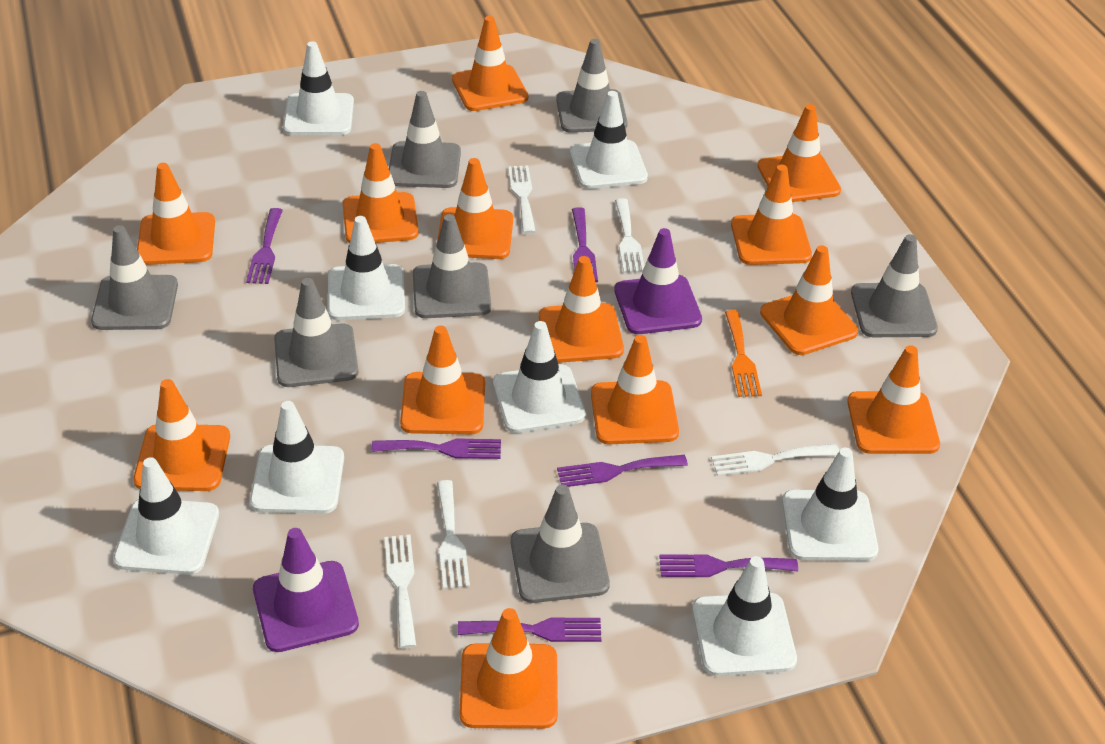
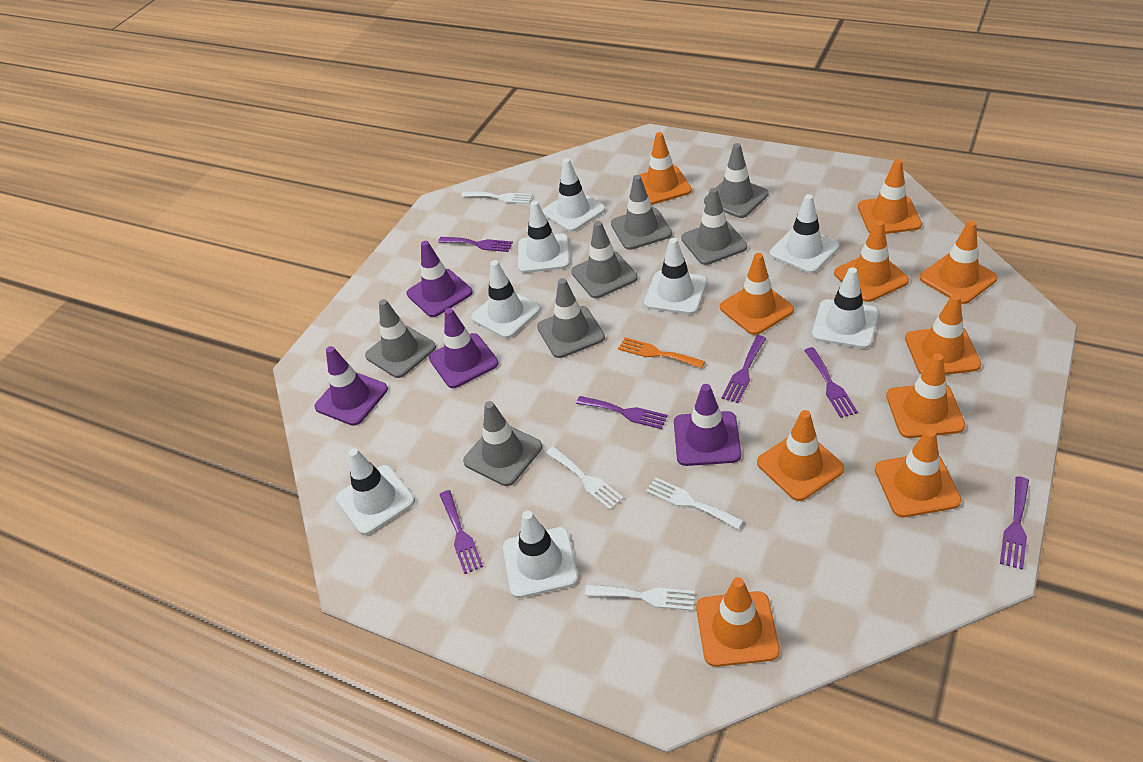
orange traffic cone: [133,379,230,491] [137,163,215,265] [343,143,419,243] [400,326,485,434] [437,158,513,259] [452,16,528,111] [460,608,558,729] [539,256,624,363] [591,335,679,444] [731,165,812,265] [758,104,841,202] [760,245,858,355] [847,345,940,454] = 13 -> [639,132,692,205] [696,577,780,667] [720,253,794,335] [757,410,844,501] [834,220,909,302] [858,159,922,234] [875,429,962,517] [886,353,966,438] [905,294,981,375] [920,220,998,304] = 10
purple traffic cone: [253,528,359,652] [614,228,702,334] = 2 -> [314,346,388,426] [407,241,473,317] [429,308,498,388] [674,384,741,466] = 4
white fork: [384,535,416,648] [437,480,470,589] [508,165,536,234] [615,198,645,273] [711,444,839,476] = 5 -> [461,192,533,204] [546,446,624,510] [585,584,695,611] [646,477,744,529] = 4

